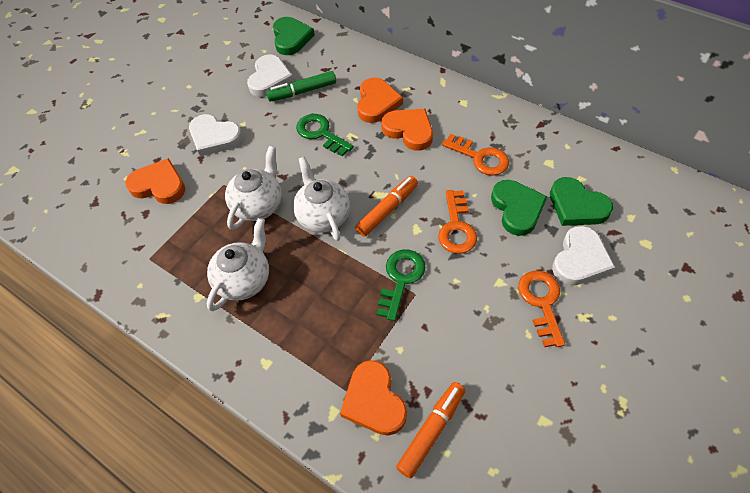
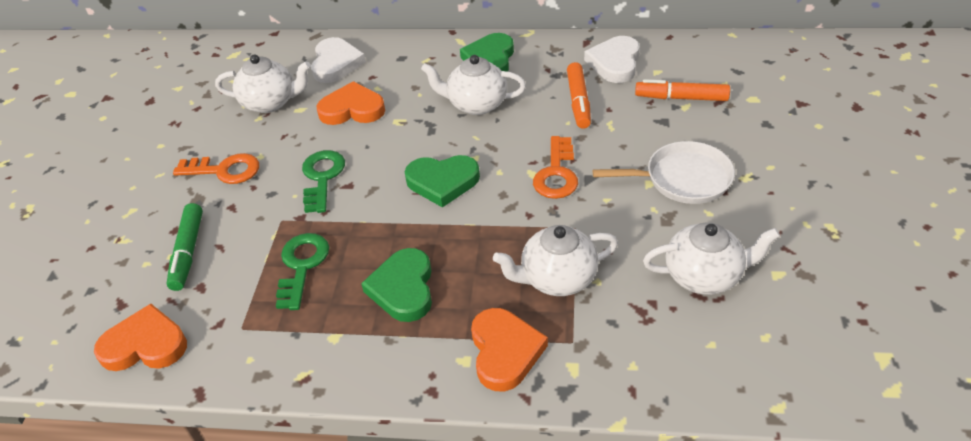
orange heart: [125,158,185,204] [340,360,407,436] [357,78,403,123] [381,109,433,151] = 4 -> [94,304,187,371] [317,81,385,125] [471,308,548,391] = 3
orange key: [438,190,477,254] [442,134,509,176] [518,271,565,347] = 3 -> [173,153,259,184] [533,136,578,199] = 2
white heart: [189,114,243,156] [247,55,294,97] [552,226,615,285] = 3 -> [311,37,366,83] [584,36,640,83] = 2
white pan: none = 0 -> [593,141,735,204] = 1
white teapot: [207,218,269,311] [225,146,282,230] [293,157,350,241] = 3 -> [215,54,311,113] [421,55,526,115] [493,225,618,296] [643,222,780,295] = 4

